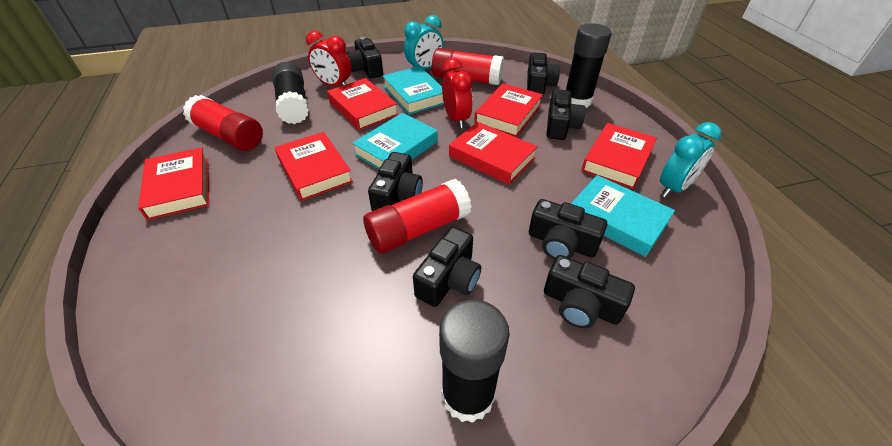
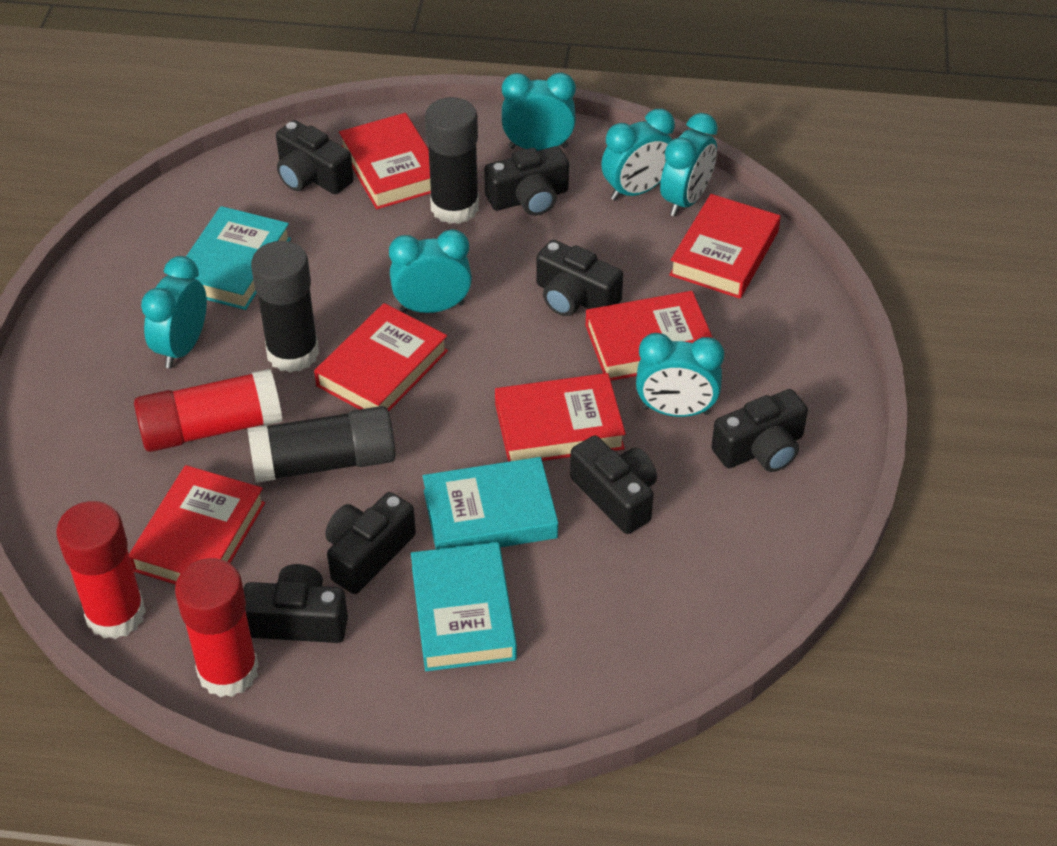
red clock: [306,31,351,86] [442,58,473,129] = 2 -> none = 0
turquoise clock: [404,15,443,69] [660,122,721,198] = 2 -> [141,256,207,369] [389,229,472,313] [502,73,576,151] [601,109,675,201] [636,333,724,417] [660,113,718,217] = 6

